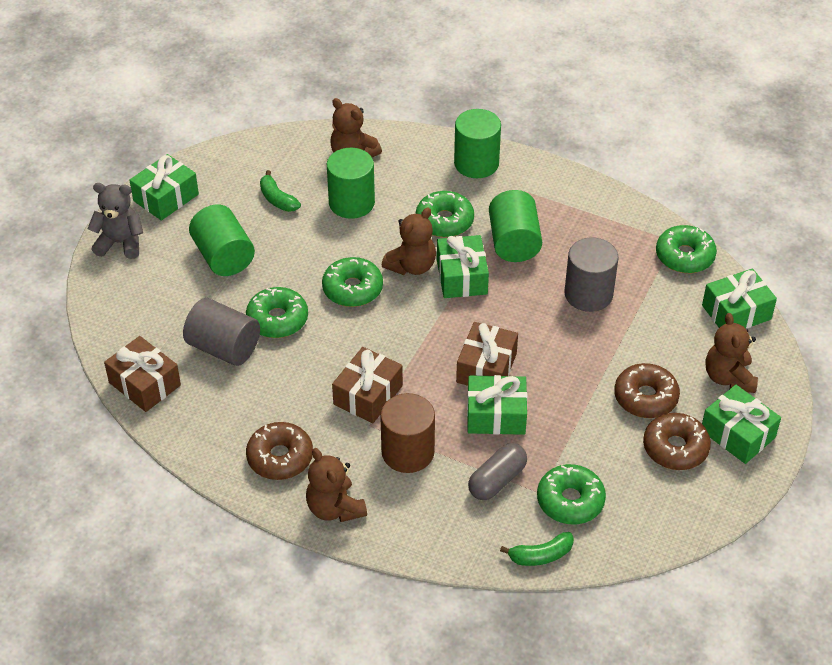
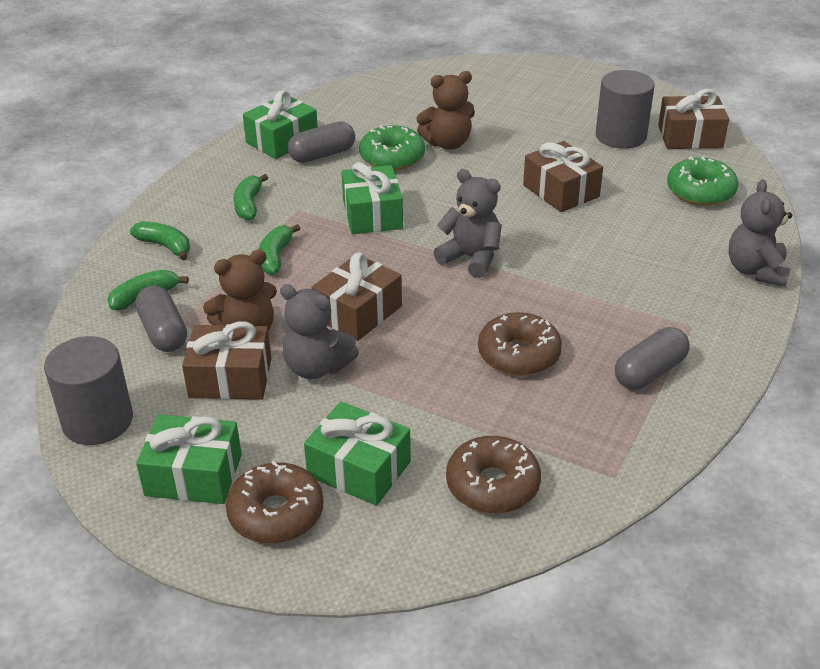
brown cylinder: [380,393,435,473] = 1 -> none = 0
brown gift: [104,336,181,412] [332,347,403,423] [456,322,518,386] = 3 -> [182,321,271,400] [311,252,402,341] [523,141,603,212] [658,89,729,149] = 4
brown teddy bear: [306,448,367,522] [330,98,382,157] [382,208,436,275] [706,313,758,393] = 4 -> [203,249,277,331] [416,71,475,150] = 2
green banana: [260,170,301,212] [500,532,574,566] = 2 -> [107,270,189,310] [130,221,190,261] [233,174,268,221] [259,224,301,275] = 4
green cylinder: [189,204,255,276] [327,148,375,219] [454,109,501,178] [489,190,542,262] = 4 -> none = 0
green donut: [246,287,308,338] [322,257,383,307] [416,191,474,237] [537,464,606,524] [656,225,717,273] = 5 -> [359,125,425,171] [667,156,738,206] = 2
green gift: [129,154,199,221] [437,235,489,298] [467,375,527,435] [702,268,777,329] [702,385,781,464] = 5 -> [136,414,242,504] [243,90,318,159] [304,402,411,506] [341,162,403,234] = 4
grey capsule: [468,443,527,500] = 1 -> [135,285,187,352] [288,122,355,163] [615,327,690,390] = 3
grey teddy bear: [87,183,143,259] = 1 -> [280,284,359,379] [433,169,502,278] [729,179,792,287] = 3

